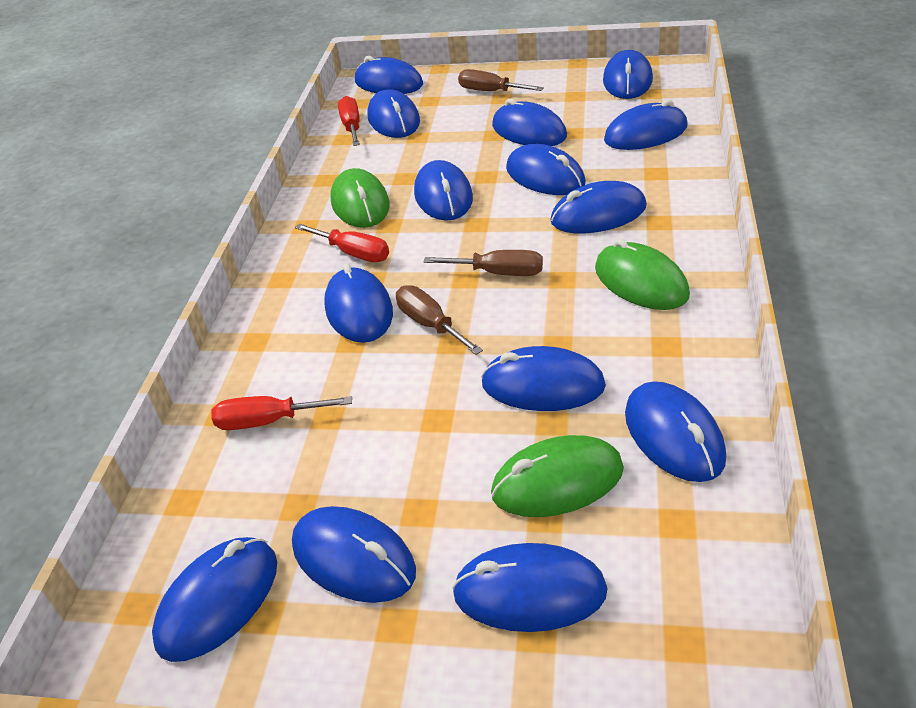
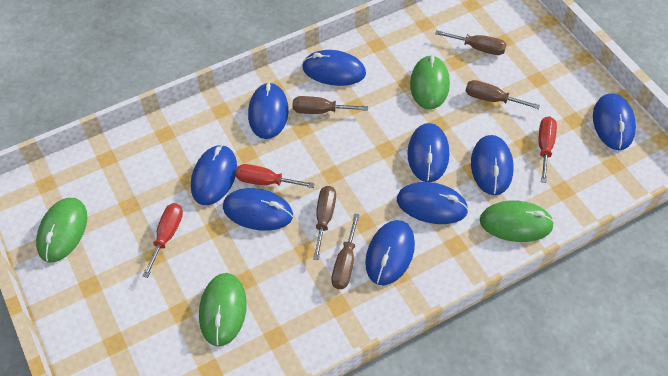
blue mouse: [152,537,277,662] [292,506,416,603] [324,263,393,343] [355,56,423,94] [367,89,420,138] [414,160,473,221] [452,543,607,632] [481,346,606,411] [492,98,567,146] [506,144,586,195] [550,181,647,233] [603,50,653,99] [604,100,688,150] [625,381,726,482] = 14 -> [191,145,237,205] [223,188,293,231] [248,82,289,139] [302,50,366,86] [365,220,415,285] [397,182,469,224] [407,123,449,182] [471,135,514,195] [593,93,636,150] = 9
brown screwdriver: [396,285,483,355] [423,250,543,276] [458,69,544,91] = 3 -> [292,96,368,114] [313,186,336,260] [331,213,360,289] [435,30,507,55] [465,80,540,109] = 5
green mouse: [330,168,390,228] [491,435,624,517] [595,239,690,310] = 3 -> [36,198,87,263] [199,273,247,346] [410,55,450,109] [480,201,554,242] = 4

